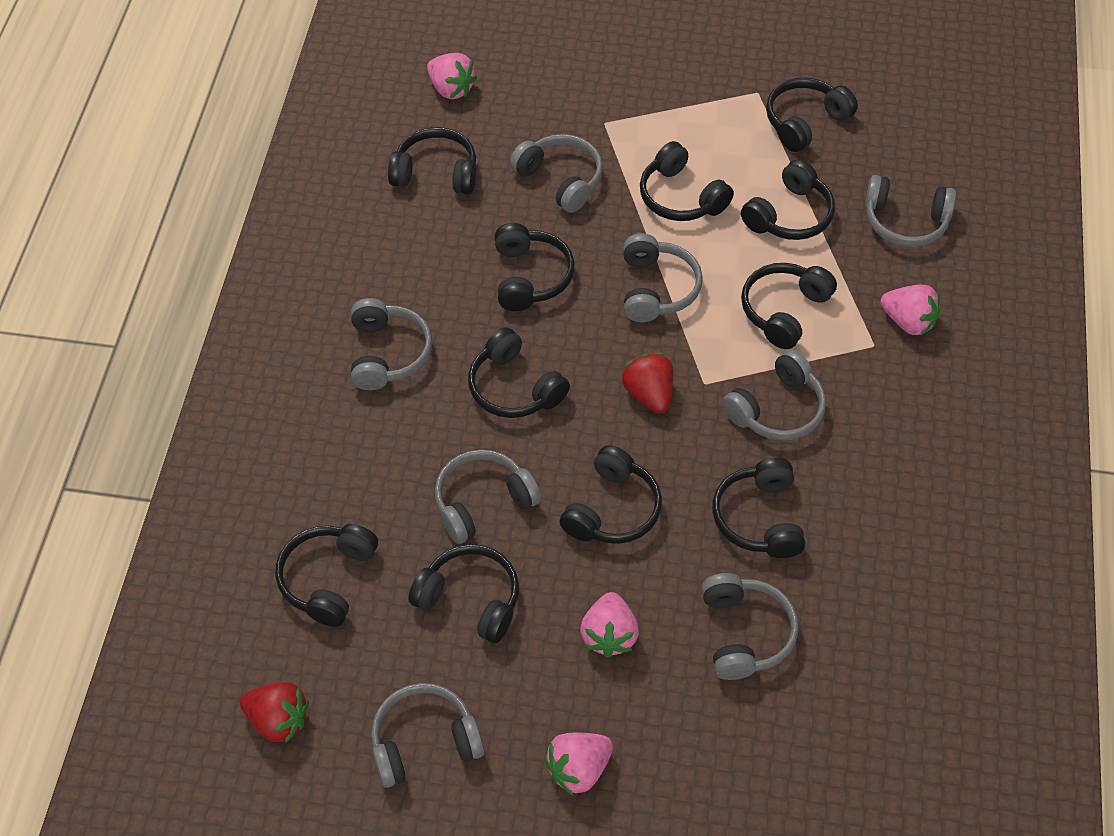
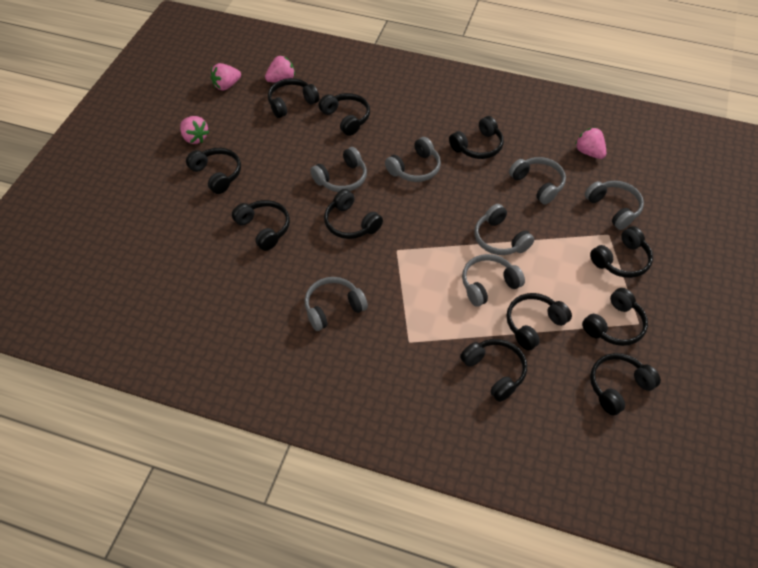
grey headphones: [351,298,433,390] [371,683,484,788] [435,450,541,544] [510,134,603,213] [623,233,703,322] [702,573,798,680] [722,350,826,440] [865,175,956,247] = 8 -> [305,277,368,331] [310,147,367,192] [385,137,441,182] [462,254,525,307] [475,204,534,255] [509,157,566,205] [585,181,644,230] = 7
red strawberry: [240,682,309,743] [622,353,673,414] = 2 -> none = 0

